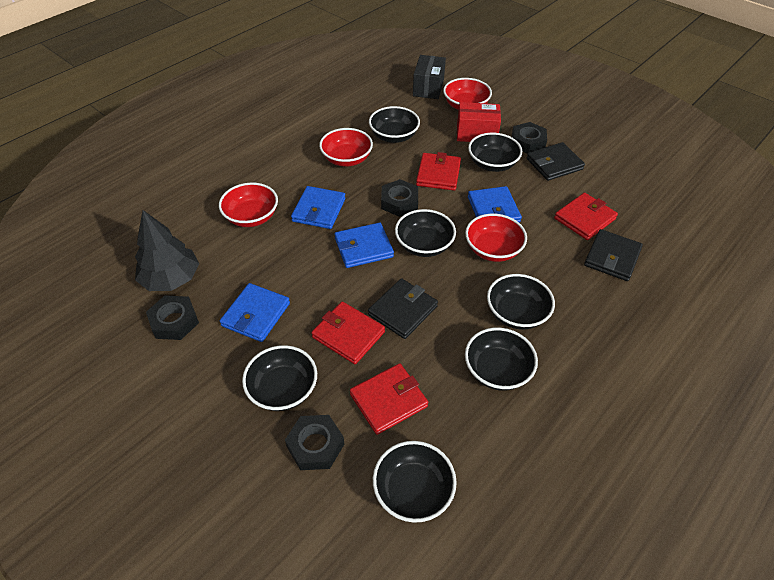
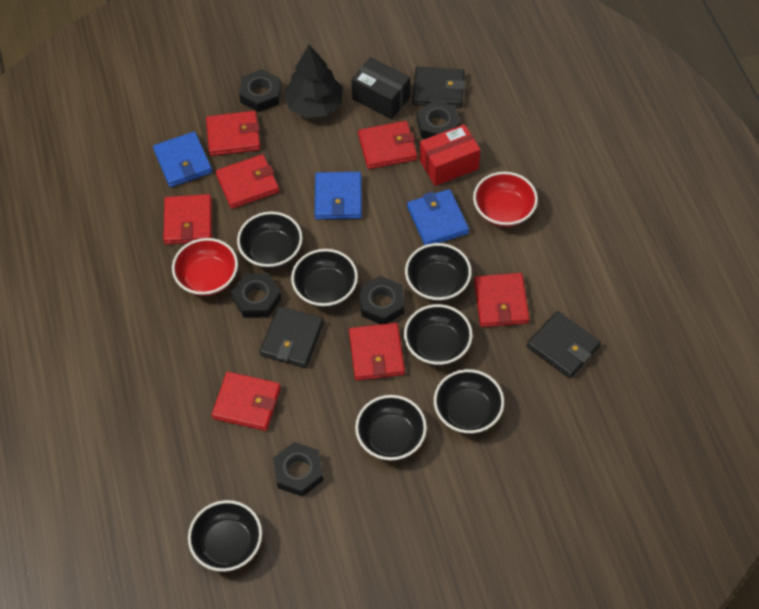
black nut: [146,296,199,340] [285,415,344,470] [381,179,418,217] [512,122,547,154] = 4 -> [231,273,282,318] [239,69,281,112] [273,442,324,497] [360,276,404,324] [417,100,460,139] = 5
blue wallet: [220,283,290,342] [291,186,346,229] [334,222,394,268] [468,186,522,223] = 4 -> [153,131,212,187] [315,172,362,219] [407,189,469,245] = 3
red bowl: [219,182,278,227] [319,128,373,167] [443,78,492,110] [465,214,527,262] = 4 -> [172,238,238,296] [473,172,538,227] = 2
red wallet: [311,302,385,364] [350,363,428,435] [416,152,461,190] [554,193,618,240] = 4 -> [164,194,212,245] [206,111,260,156] [212,372,281,431] [216,154,279,209] [349,323,405,381] [358,121,417,169] [474,273,530,327] = 7

